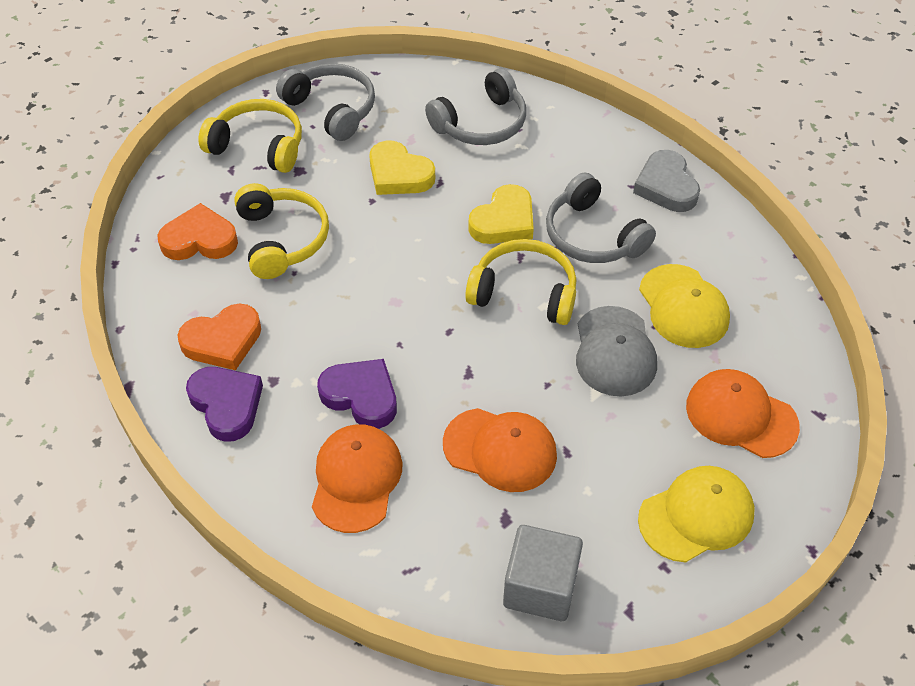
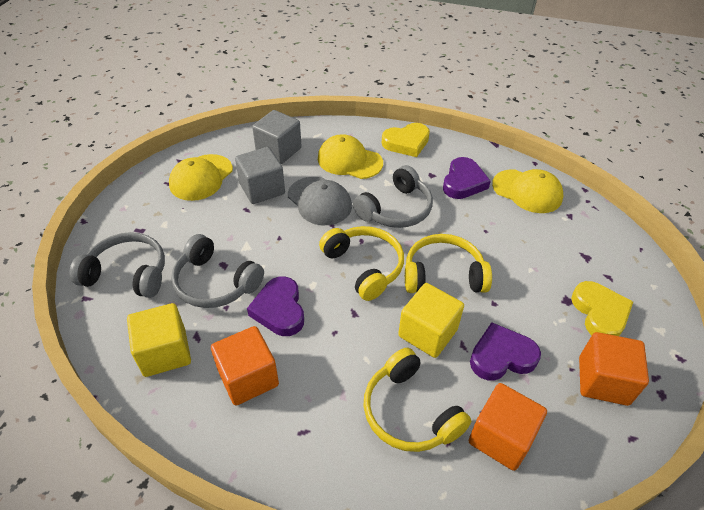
grey cube: [503,525,583,621] = 1 -> [235,147,285,204] [252,110,302,164] = 2
grey heart: [633,150,700,212] = 1 -> none = 0
orange cap: [312,424,403,533] [443,408,557,492] [686,369,800,458] = 3 -> none = 0
orange cube: none = 0 -> [211,326,279,405] [469,383,547,471] [579,332,649,406] = 3
orange heart: [157,203,238,260] [178,304,261,370] = 2 -> none = 0
purple heart: [186,367,263,442] [317,359,397,429] = 2 -> [247,276,304,336] [443,157,491,199] [470,322,541,380] = 3
yellow cap: [638,466,754,562] [639,264,730,348] = 2 -> [169,154,233,201] [318,134,383,179] [492,169,563,213] = 3
yellow cube: none = 0 -> [127,303,191,377] [398,283,464,358] = 2

